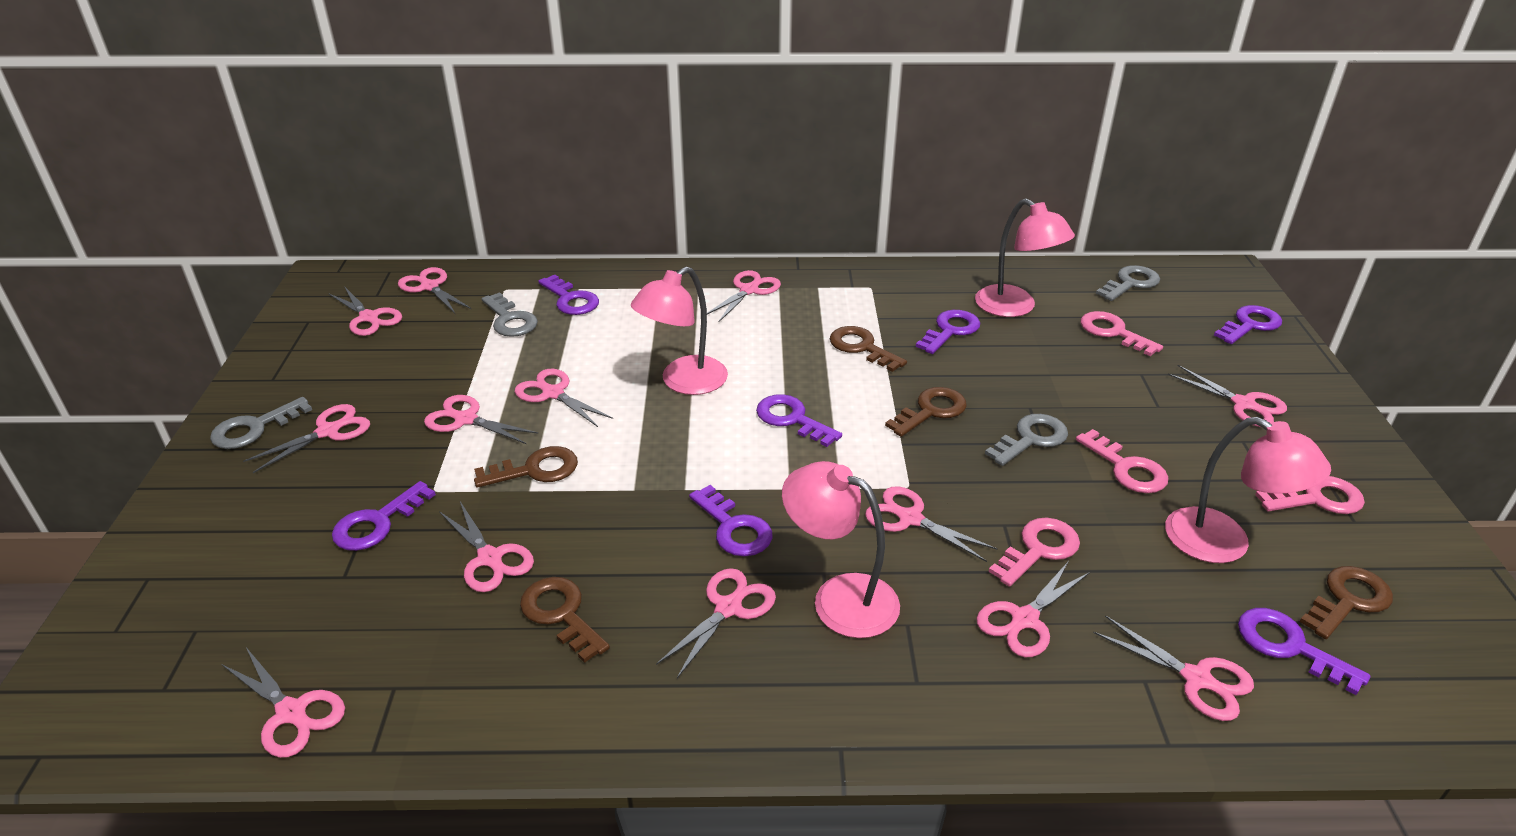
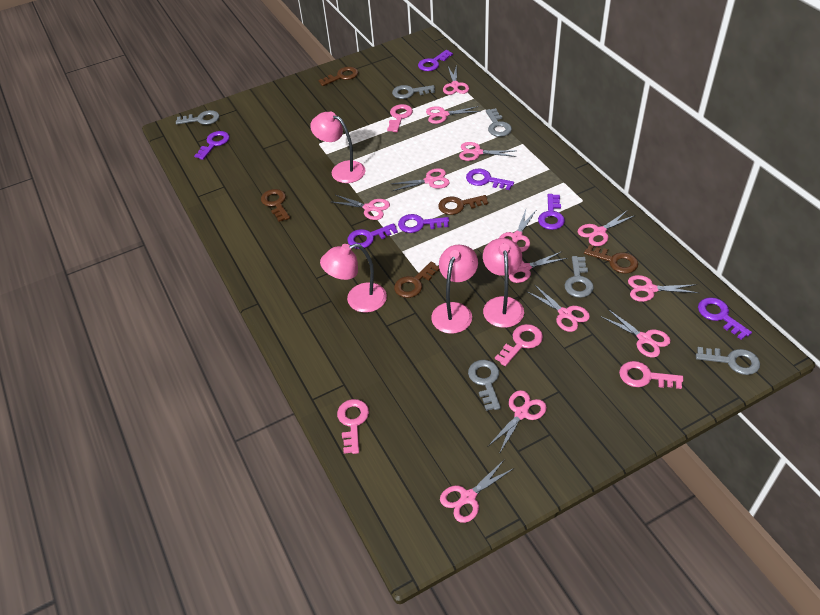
grey key: [210,397,312,449] [482,292,538,337] [985,414,1068,466] [1096,265,1160,301] = 4 -> [176,110,220,125] [392,85,435,99] [468,360,501,411] [486,108,512,137] [565,256,594,298] [696,347,760,375] = 6

